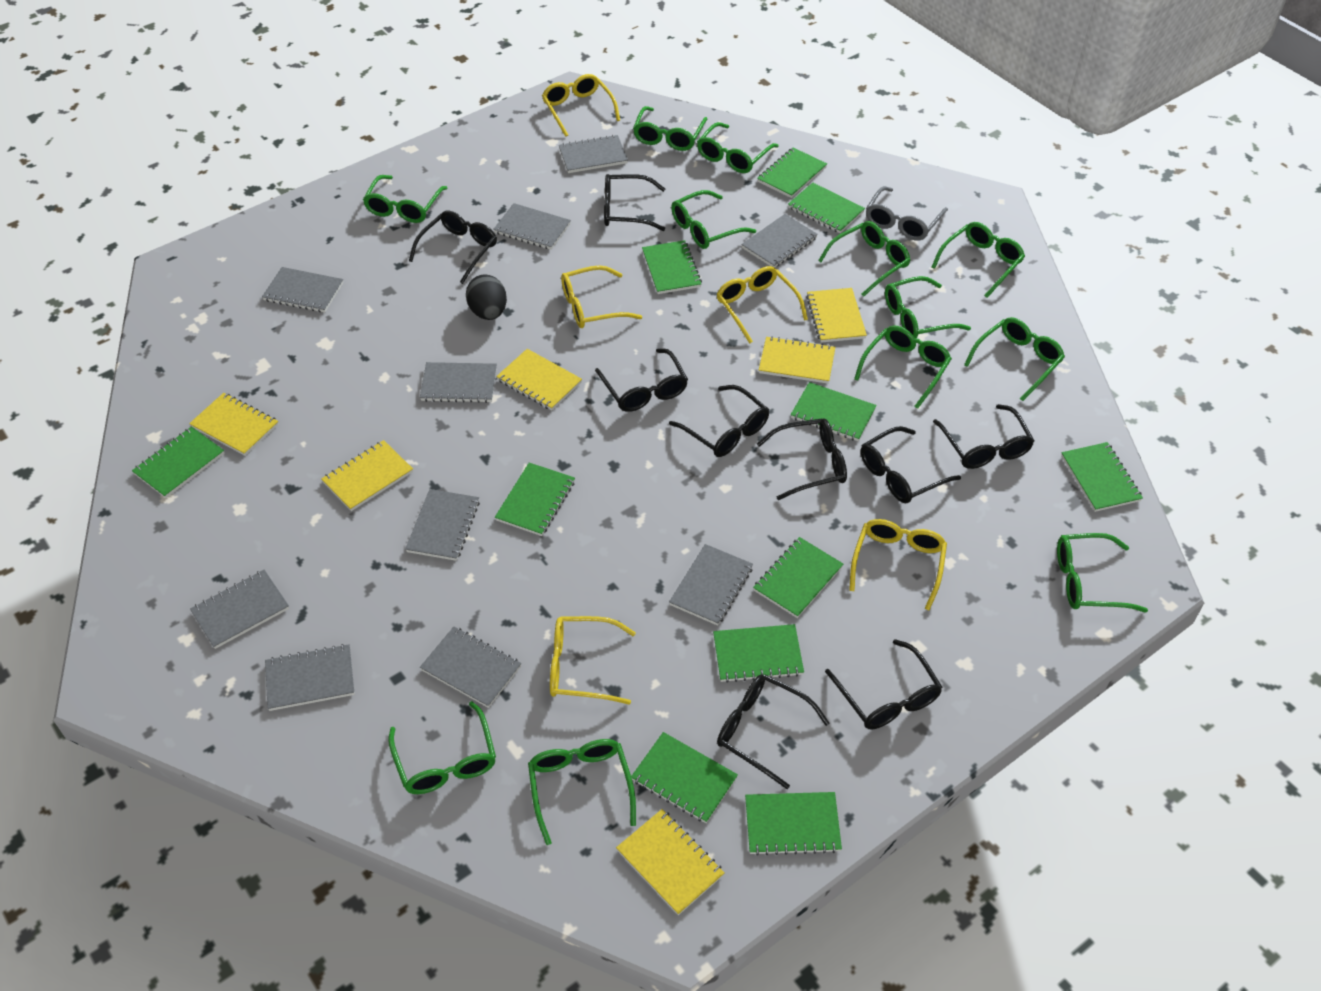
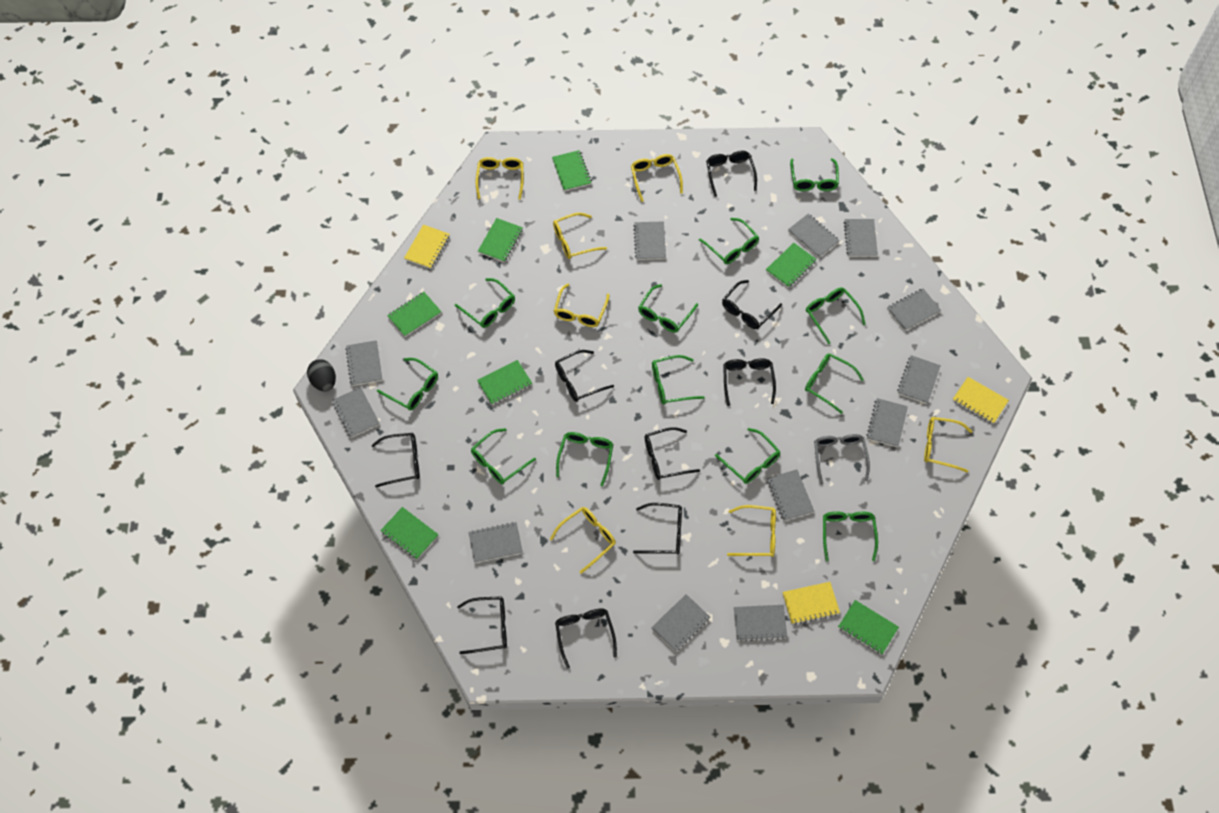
green notebook: [132,426,225,498] [495,463,575,536] [631,732,738,823] [642,240,702,294] [713,624,804,683] [745,792,842,856] [753,537,843,618] [757,148,827,198] [788,182,865,233] [791,382,877,441] [1061,442,1143,512] = 11 -> [380,507,439,559] [387,292,442,337] [477,360,532,405] [478,218,523,262] [552,150,592,191] [766,243,817,288] [838,600,899,655] = 7
grey notebook: [190,570,289,649] [262,267,343,313] [265,644,355,711] [405,489,480,561] [420,362,497,403] [420,627,521,708] [493,203,571,250] [559,135,628,173] [669,544,753,626] [741,214,818,268] = 10 -> [332,387,380,438] [345,340,383,386] [469,522,523,563] [634,221,666,260] [651,594,710,652] [734,605,787,641] [767,469,814,521] [788,214,839,258] [844,219,878,257] [867,398,908,448] [887,288,941,331] [897,355,941,404] = 12
yellow glasses: [542,74,620,137] [550,616,636,705] [561,265,642,328] [716,266,808,344] [849,519,947,610] = 5 -> [475,157,524,200] [550,507,616,574] [553,213,607,259] [554,284,610,327] [631,154,683,202] [727,505,776,557] [924,417,972,473] = 7
yellow notebook: [189,393,279,456] [321,440,413,511] [496,349,582,411] [616,809,725,915] [759,336,835,384] [806,288,867,343] = 6 -> [404,225,450,269] [782,582,840,625] [953,377,1009,424] = 3

